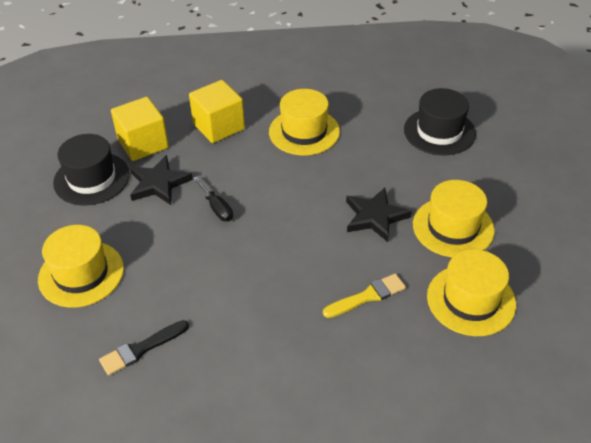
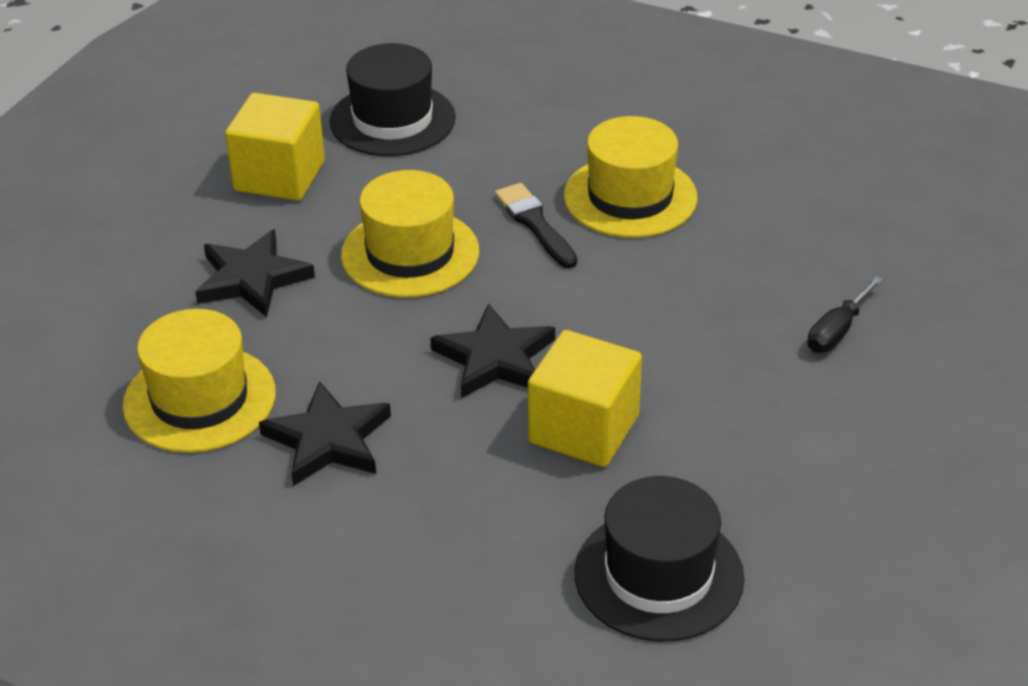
black star: [130,155,193,205] [346,188,412,242] = 2 -> [195,229,315,317] [259,381,391,486] [430,303,555,398] = 3
yellow brush: [323,273,406,318] = 1 -> none = 0
yellow hat: [38,225,124,308] [269,89,340,155] [413,180,495,258] [427,249,516,336] = 4 -> [123,309,276,453] [341,170,479,298] [564,116,698,238] = 3

